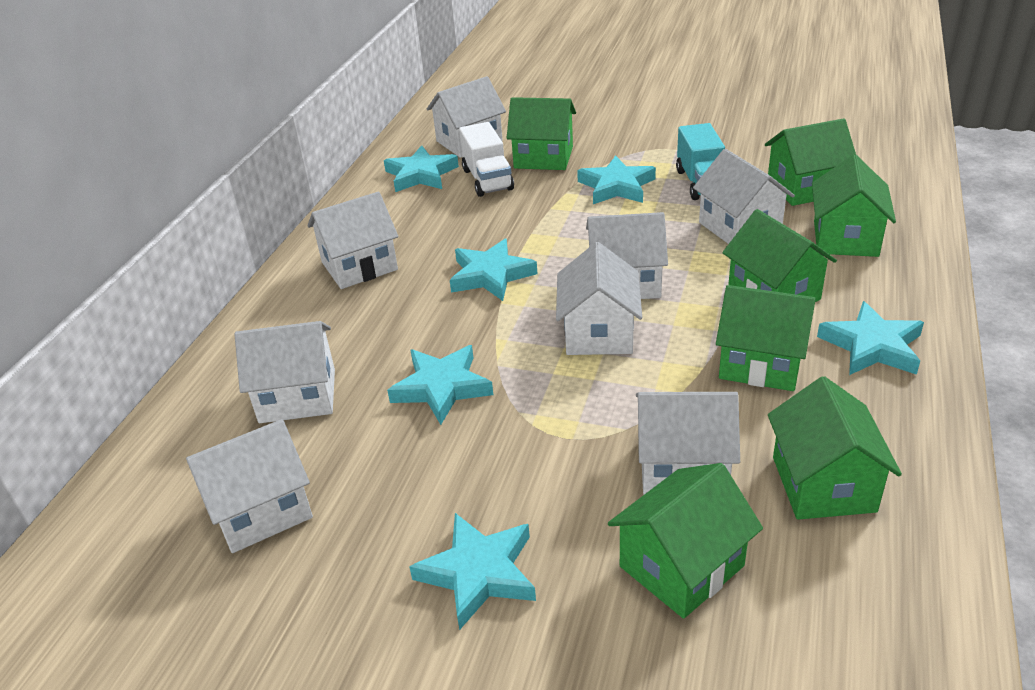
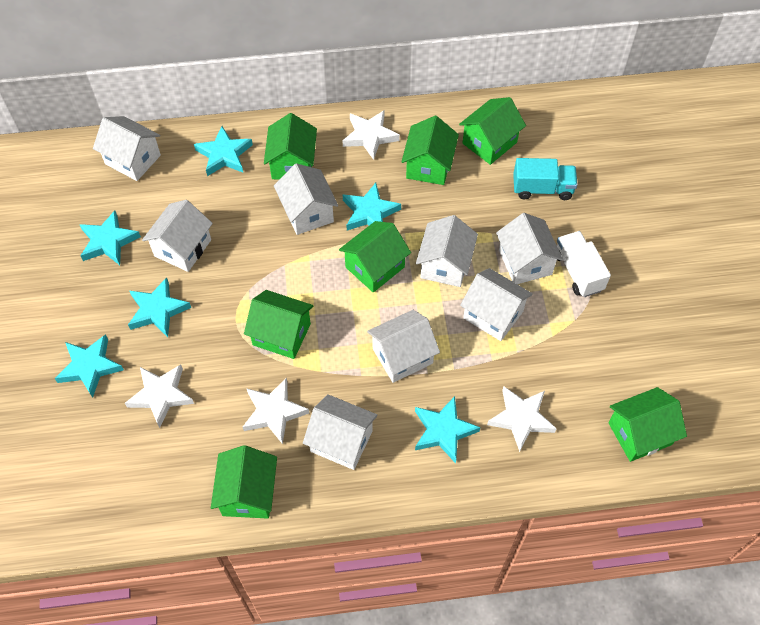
white star: none = 0 -> [125,365,194,428] [243,378,309,444] [342,111,400,160] [487,386,557,452] = 4

